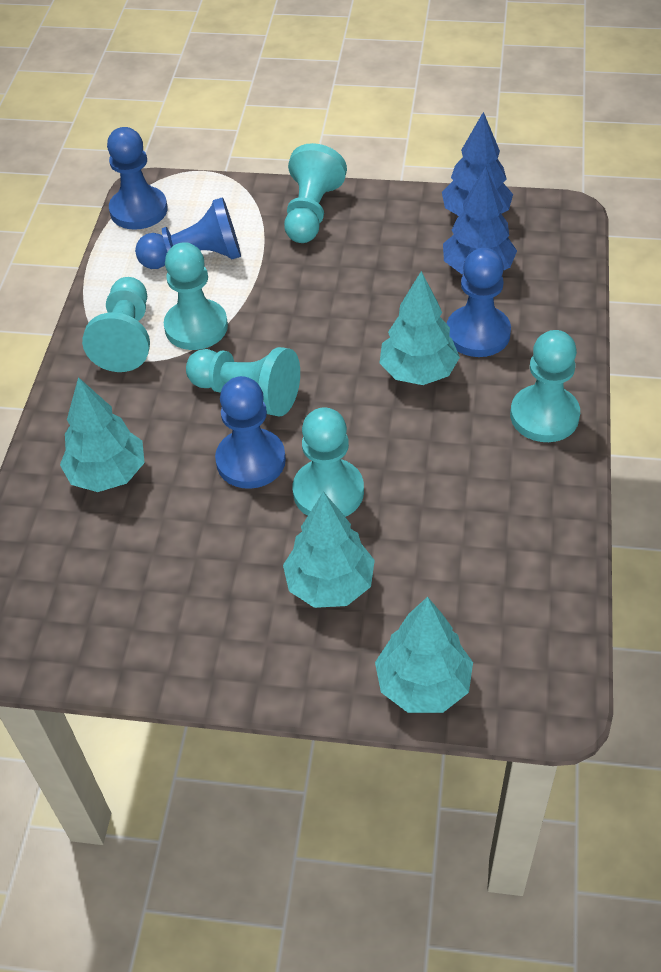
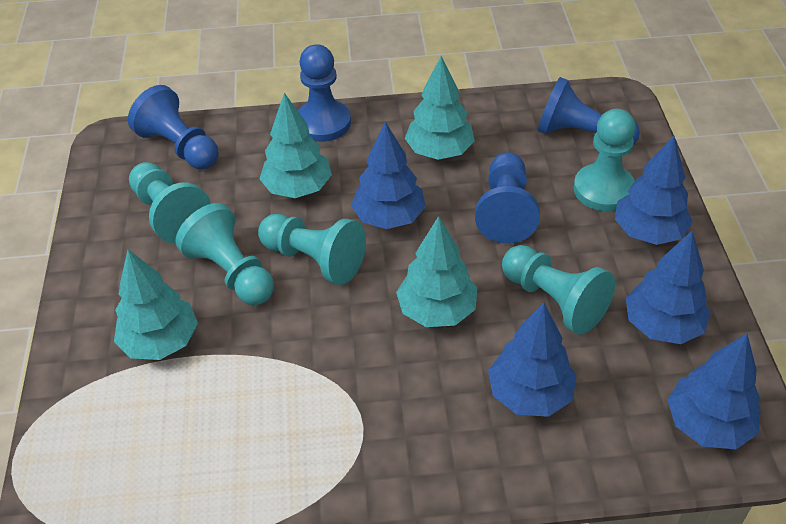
blue tree: [442,112,513,216] [443,166,517,274] = 2 -> [351,122,426,229] [488,303,577,417] [615,136,693,245] [626,231,711,344] [667,334,760,449] = 5
turquoise pawn: [82,277,150,372] [164,242,228,350] [186,347,300,417] [284,143,347,243] [293,407,364,517] [510,330,580,442] = 6 -> [129,162,211,244] [175,203,274,305] [258,214,366,285] [502,245,615,334] [573,109,636,211] = 5

